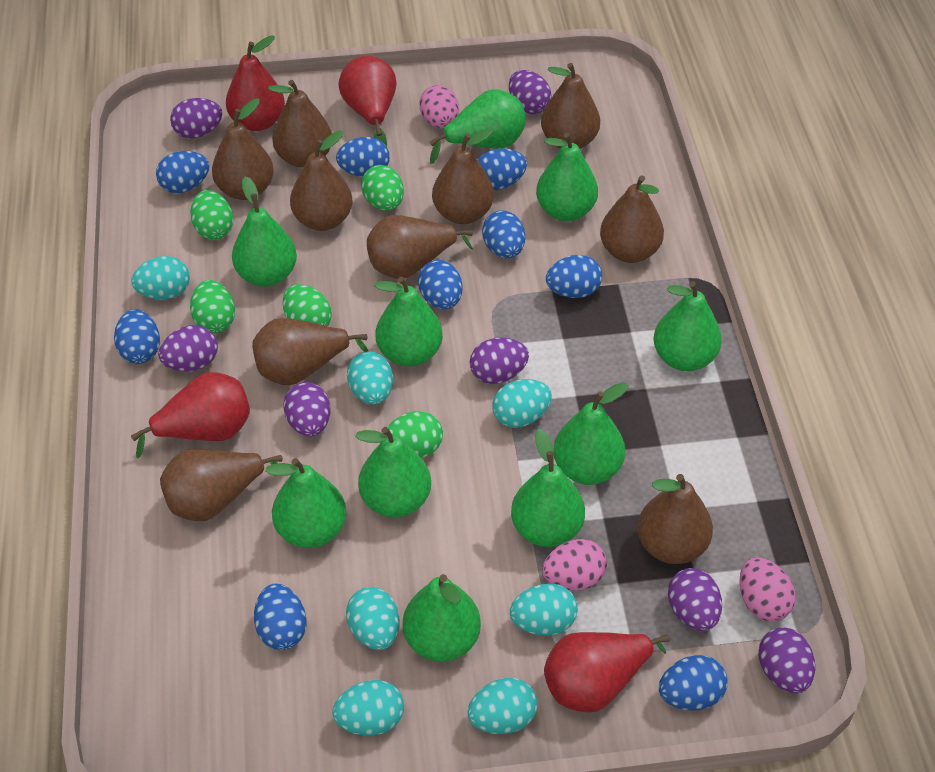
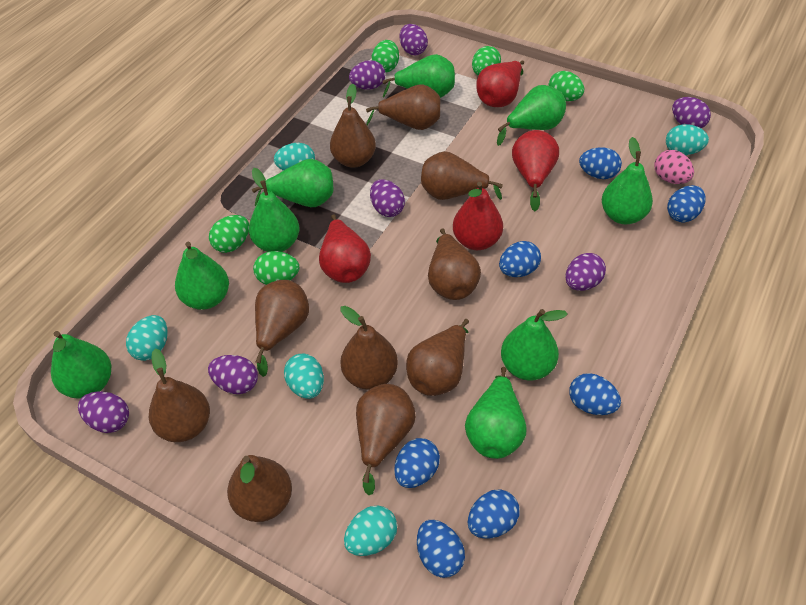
blue egg: [114,309,160,364] [156,151,209,193] [254,584,307,650] [336,137,390,177] [418,260,463,309] [478,148,527,190] [482,210,525,258] [546,255,602,298] [659,655,728,711] = 9 -> [394,438,440,488] [417,520,465,578] [468,490,520,539] [499,241,541,277] [569,373,621,415] [579,147,622,179] [667,185,706,223] = 7
green pear: [232,176,297,287] [265,458,346,548] [355,427,431,518] [374,277,443,366] [403,574,481,662] [430,89,526,164] [511,428,585,547] [536,133,598,221] [553,382,629,485] [653,281,722,371] = 10 -> [51,331,111,398] [175,242,229,310] [249,168,299,252] [252,159,333,207] [382,54,455,98] [465,367,526,459] [497,85,566,146] [501,309,568,381] [602,137,653,224] = 9
pink egg: [419,85,459,129] [542,539,607,591] [739,557,795,622] = 3 -> [654,150,694,184] = 1
turquoise egg: [131,256,190,300] [333,680,404,736] [346,587,400,650] [347,351,393,405] [467,678,537,734] [492,379,552,428] [510,583,578,636] = 7 -> [126,315,168,361] [274,143,315,171] [284,354,324,399] [344,506,397,556] [666,124,709,155] = 5

